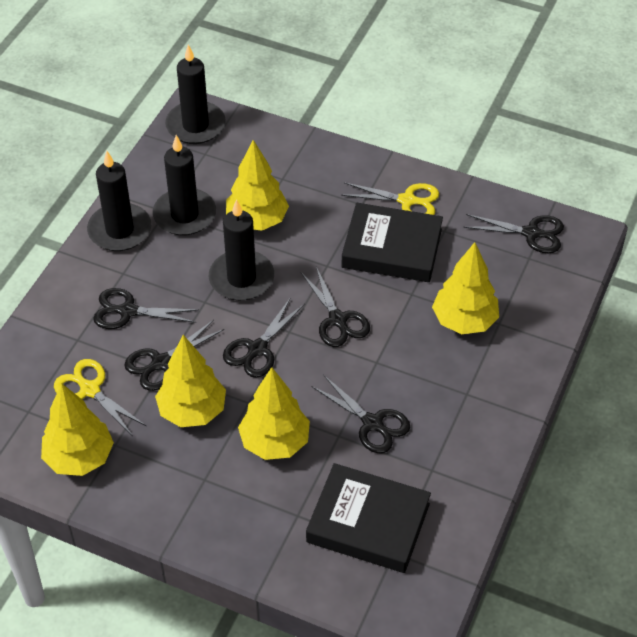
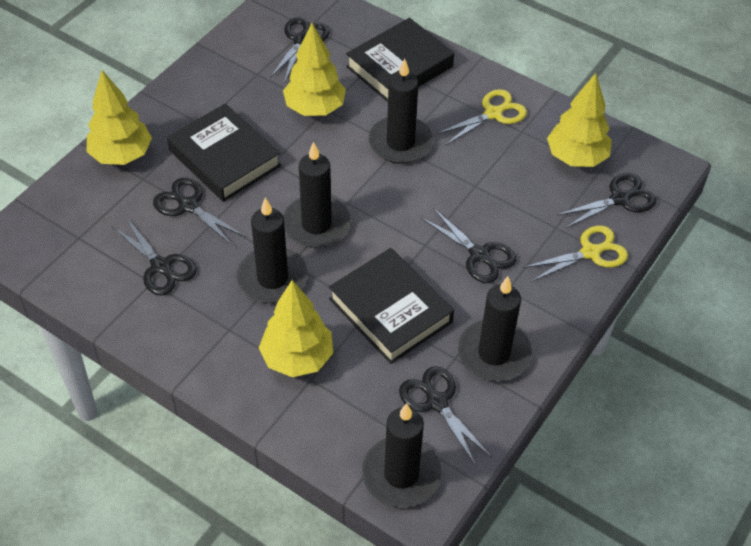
black book: [306,463,431,573] [341,203,443,282] = 2 -> [167,103,281,202] [329,248,454,364] [346,18,454,102] = 3
black candle: [87,151,151,251] [153,135,216,236] [165,45,226,144] [209,199,274,301] = 4 -> [237,198,308,303] [283,142,351,248] [362,403,442,507] [369,59,433,164] [458,276,532,381] = 5
yellow tree: [41,383,114,476] [155,335,226,427] [226,140,289,231] [238,367,310,460] [432,242,499,334] = 5 -> [86,70,152,165] [259,280,333,377] [283,23,346,116] [547,73,612,167] = 4

